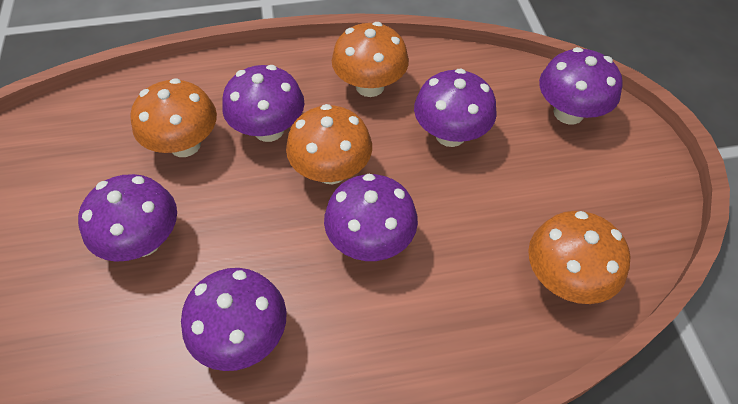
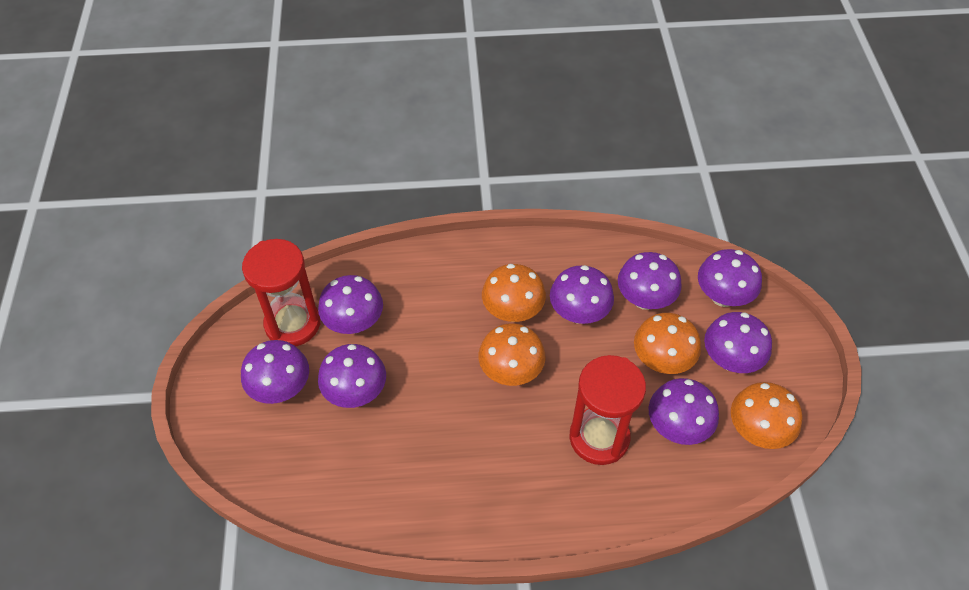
purple mushroom: [78,174,177,262] [181,268,286,371] [222,65,305,142] [324,174,418,261] [414,68,497,147] [539,47,623,124] = 6 -> [241,340,309,404] [318,275,383,334] [318,344,386,408] [550,265,614,324] [618,252,682,310] [649,378,719,445] [698,249,762,307] [704,312,772,373] = 8
red hourglass: none = 0 -> [242,239,320,346] [569,355,646,465] = 2

